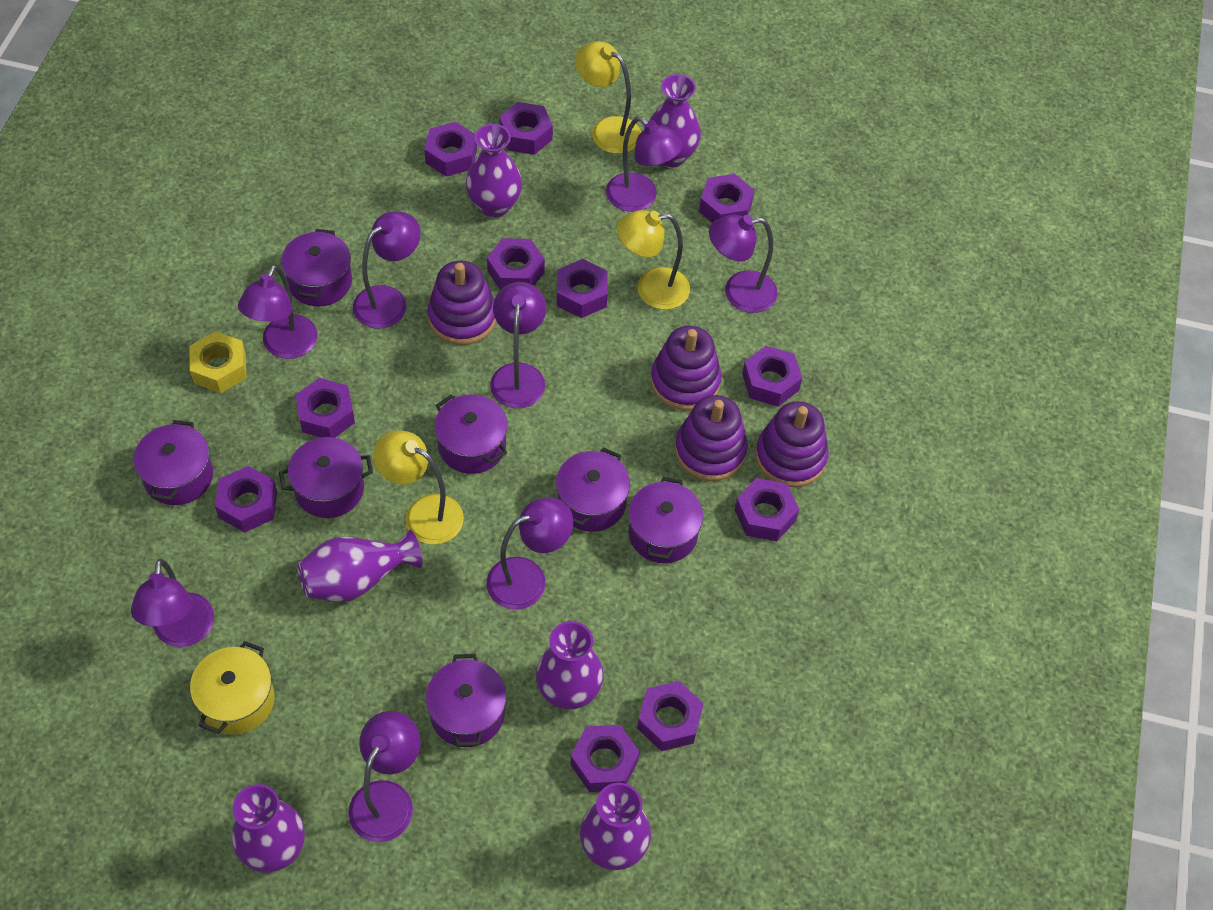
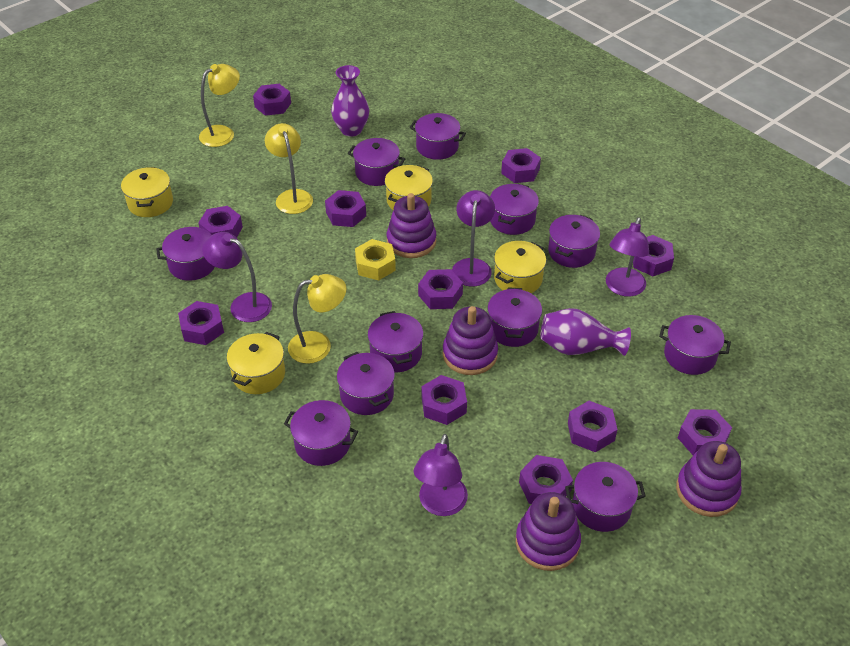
purple lamp: [131,559,214,647] [238,265,318,359] [348,711,421,842] [353,212,420,329] [486,497,574,610] [490,282,546,408] [606,116,683,212] [709,215,778,313] = 8 -> [202,232,272,322] [414,434,468,516] [452,190,495,287] [606,217,649,297] = 4
purple pot: [134,420,213,505] [279,437,373,518] [281,229,352,306] [426,654,506,747] [435,394,508,474] [556,447,630,532] [628,477,703,563] = 7 -> [156,227,215,281] [284,400,358,466] [337,352,395,415] [348,138,405,186] [368,311,424,372] [410,113,466,160] [487,287,542,347] [490,183,539,235] [548,215,600,268] [565,462,646,532] [659,315,731,375] = 11
purple vase: [232,784,305,873] [297,530,422,602] [466,124,522,218] [536,621,604,710] [580,783,651,870] [649,74,701,168] = 6 -> [331,65,369,137] [540,308,631,356] = 2
yellow pot: [190,641,275,735] = 1 -> [121,167,173,217] [227,332,285,394] [385,165,433,210] [494,241,546,293] = 4

